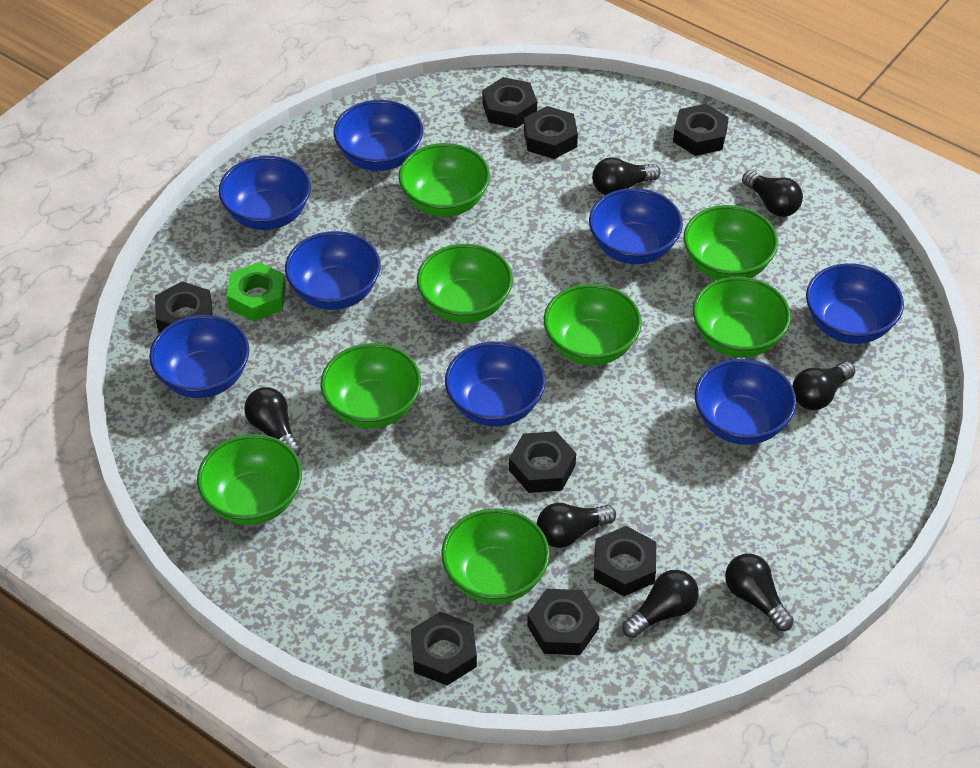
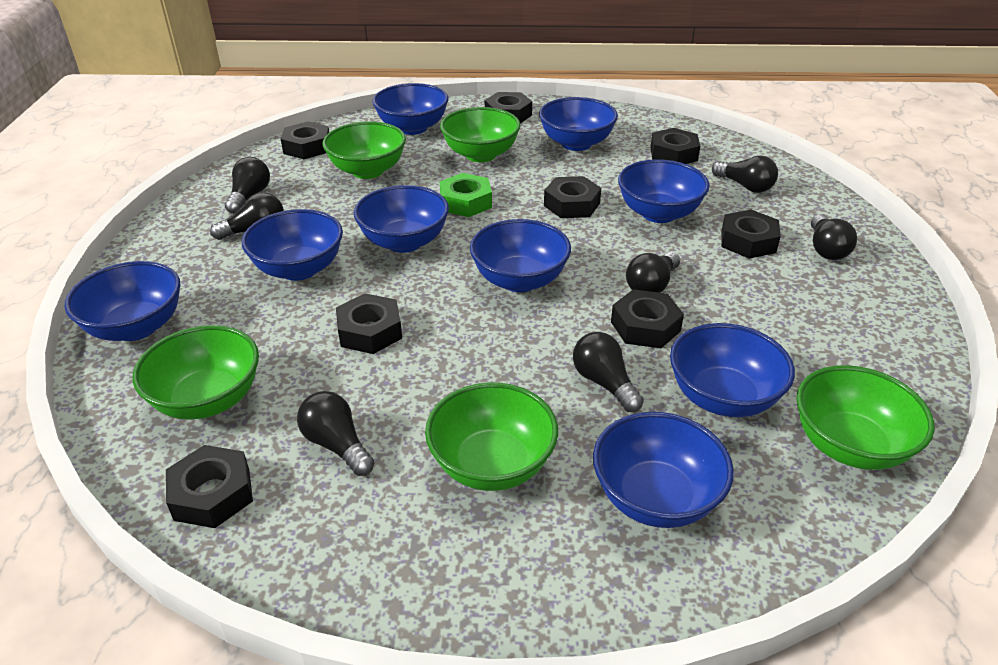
blue bowl: [149,315,249,398] [218,156,311,230] [285,231,381,310] [334,100,423,171] [445,341,546,426] [589,188,683,264] [695,359,796,445] [806,263,904,344] = 8 -> [65,261,180,341] [242,209,343,281] [354,185,449,253] [372,83,448,135] [470,219,571,292] [539,97,618,151] [593,412,734,528] [618,159,710,223] [670,323,795,417] = 9
green bowl: [197,434,302,525] [321,343,421,428] [398,143,490,217] [417,244,513,323] [441,508,550,604] [544,284,642,365] [684,205,778,280] [693,277,791,358] = 8 -> [132,325,259,420] [322,121,406,179] [425,382,558,491] [440,107,521,162] [796,365,935,470] = 5

